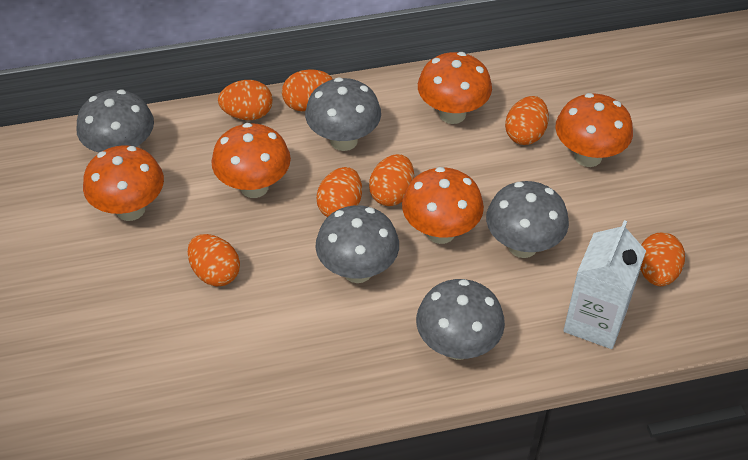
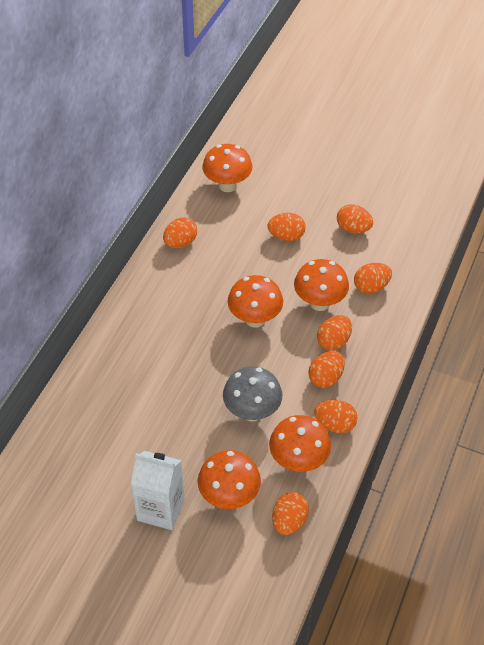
grey mushroom: [76,90,154,152] [305,77,381,151] [315,205,399,283] [416,279,505,360] [486,181,569,258] = 5 -> [223,367,282,422] = 1
orange egg: [188,234,240,287] [218,80,273,120] [282,69,333,111] [316,167,362,217] [369,154,414,206] [505,96,549,145] [640,232,685,286] = 7 -> [163,217,197,248] [267,213,305,241] [272,492,309,535] [308,351,345,388] [314,400,358,433] [317,315,352,351] [337,204,373,233] [354,263,392,294] = 8

